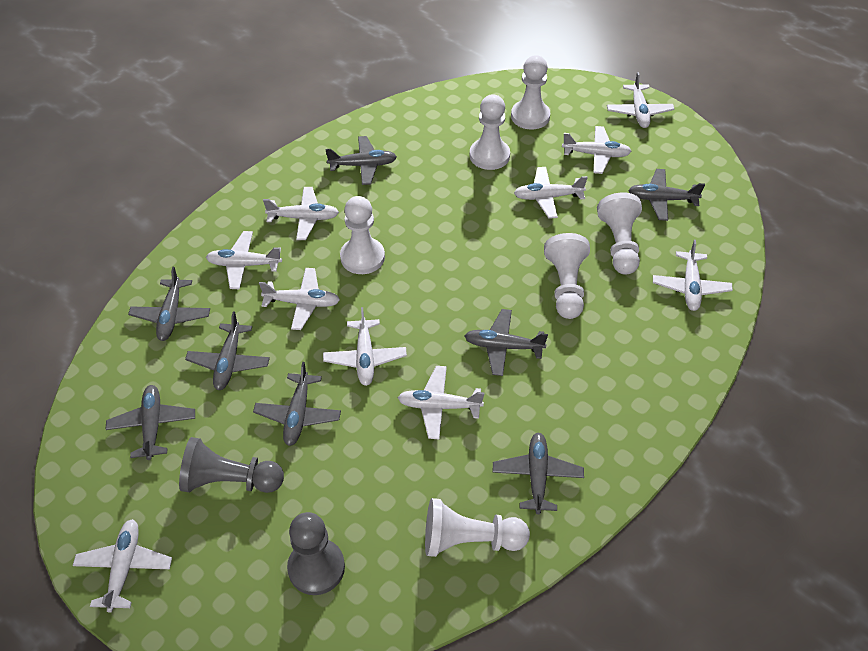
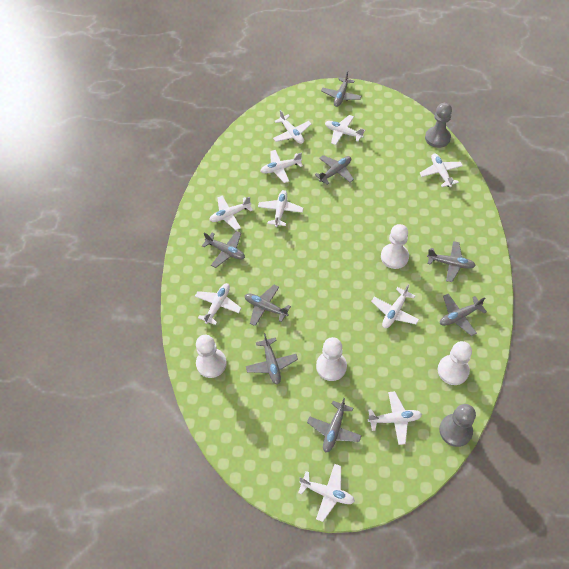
white pawn: [340,196,385,274] [425,498,530,557] [470,94,510,170] [511,55,550,129] [544,233,590,319] [597,192,642,274] = 6 -> [196,335,227,378] [316,337,347,381] [381,224,409,269] [438,341,472,385] = 4

